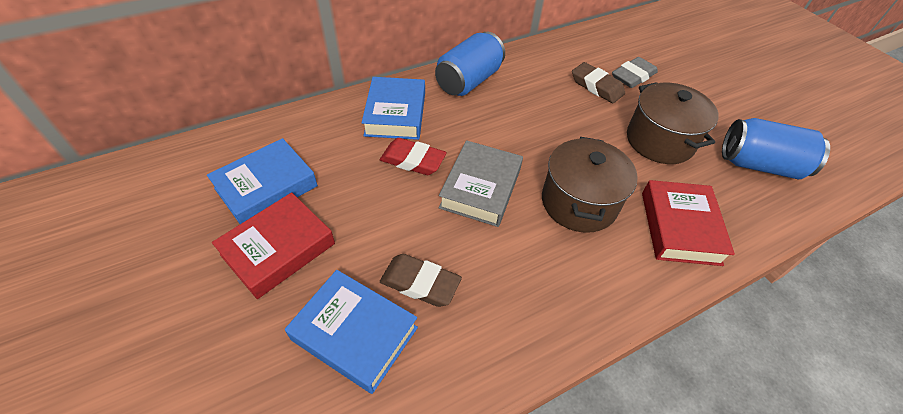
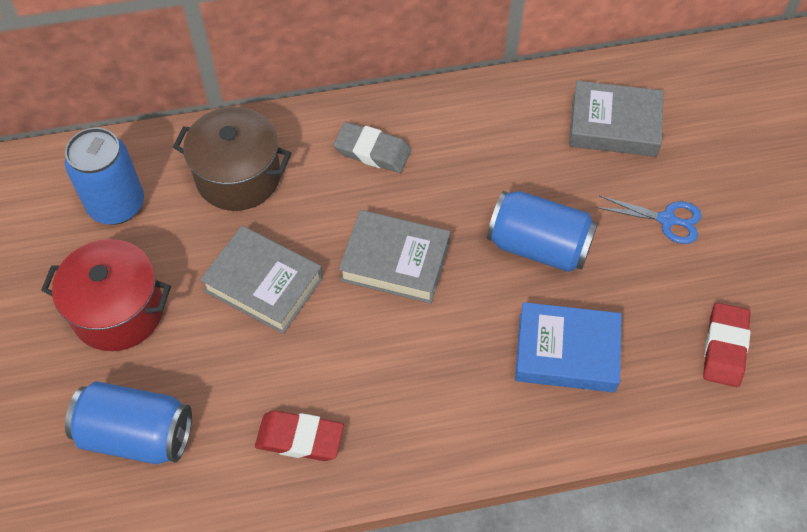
blue book: [207,138,318,224] [285,270,418,394] [361,77,425,140] = 3 -> [515,302,622,393] = 1
blue can: [435,32,505,96] [722,118,830,179] = 2 -> [65,128,144,225] [65,381,192,465] [487,191,598,272] = 3
blue scissors: none = 0 -> [596,196,702,244] = 1
brown eraser: [380,254,462,307] [572,62,625,103] = 2 -> none = 0
brown pot: [542,137,638,233] [627,82,719,164] = 2 -> [173,107,291,211] = 1
grey book: [439,140,523,227] = 1 -> [200,226,323,334] [339,210,450,303] [569,81,664,157] = 3
red book: [212,192,335,299] [642,180,735,266] = 2 -> none = 0
red eraser: [380,138,447,175] = 1 -> [255,410,344,461] [703,303,751,387] = 2
red pot: none = 0 -> [41,239,171,351] = 1

